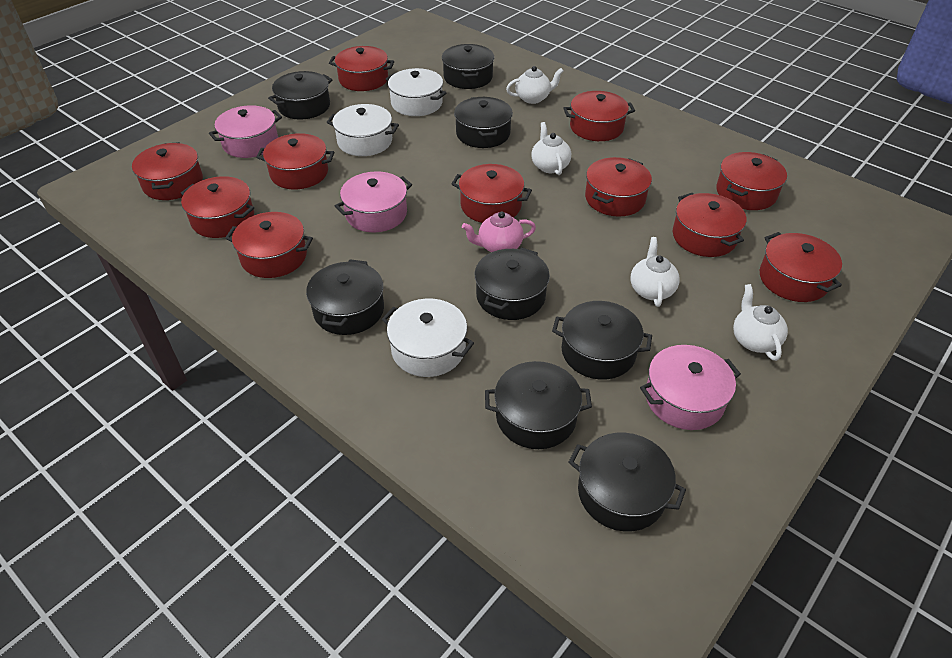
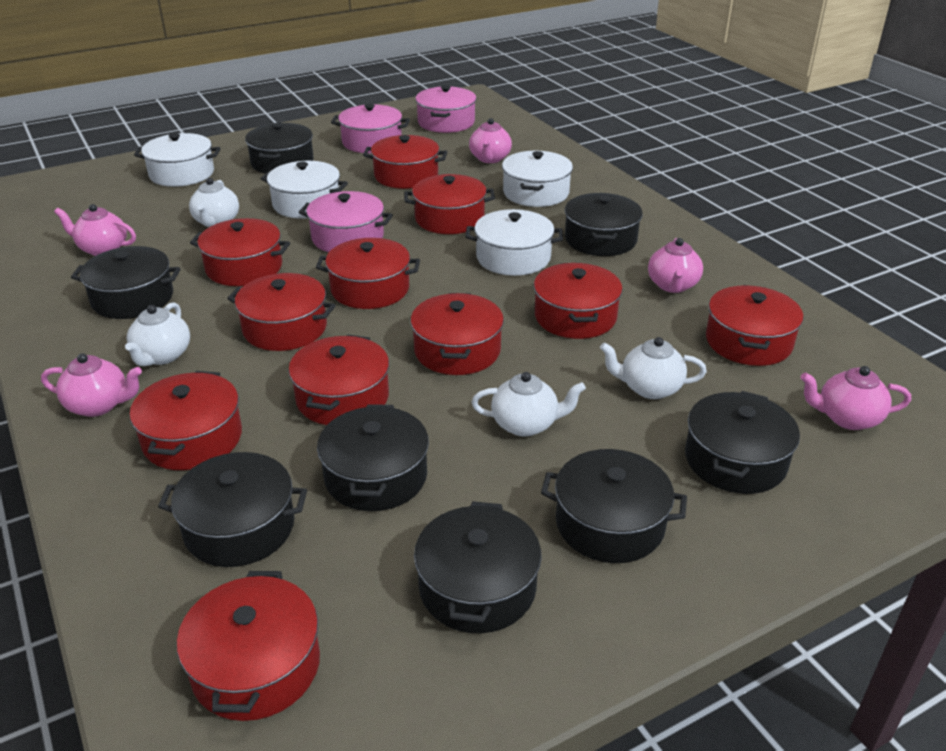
pink teapot: [462,211,536,252] = 1 -> [41,353,142,417] [54,204,136,256] [469,118,512,163] [648,238,703,293] [801,366,911,430] = 5
white pot: [327,104,399,156] [382,298,474,377] [386,68,447,116] = 3 -> [134,133,221,187] [261,161,348,219] [465,209,563,276] [502,151,573,207] = 4

